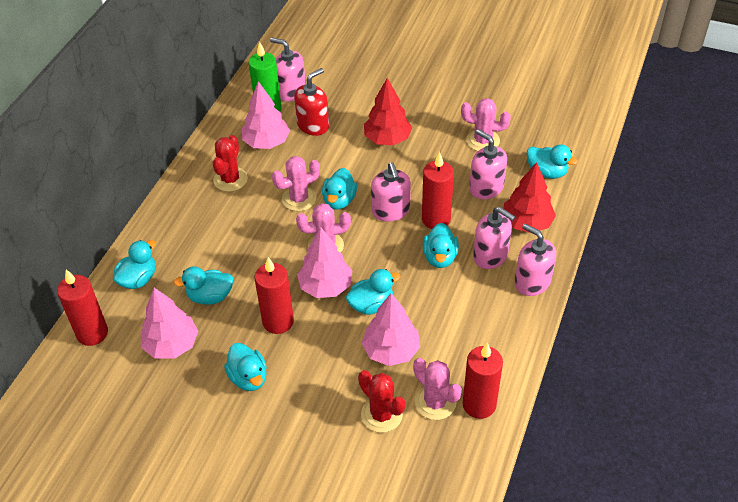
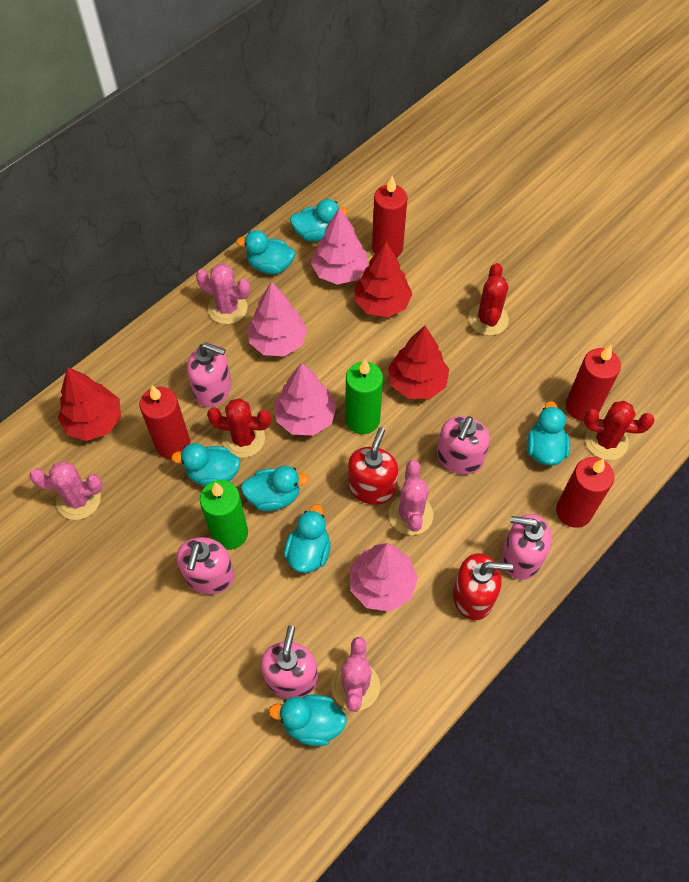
green candle: [249,42,282,112] = 1 -> [200,480,248,550] [346,359,383,434] = 2
red cactus: [213,135,248,192] [358,370,405,433] = 2 -> [207,398,271,458] [469,263,509,335] [583,401,655,460] = 3
red soap dispenser: [294,68,329,136] = 1 -> [348,427,398,505] [453,553,513,620] = 2
red tree: [364,78,412,145] [504,162,556,233] = 2 -> [58,367,121,441] [355,241,412,317] [388,326,449,399] = 3

